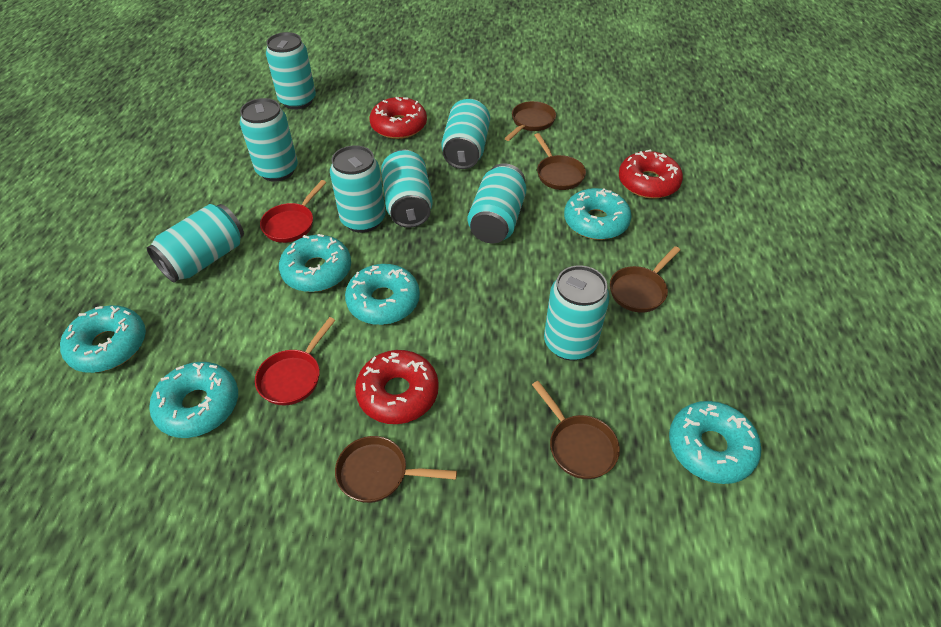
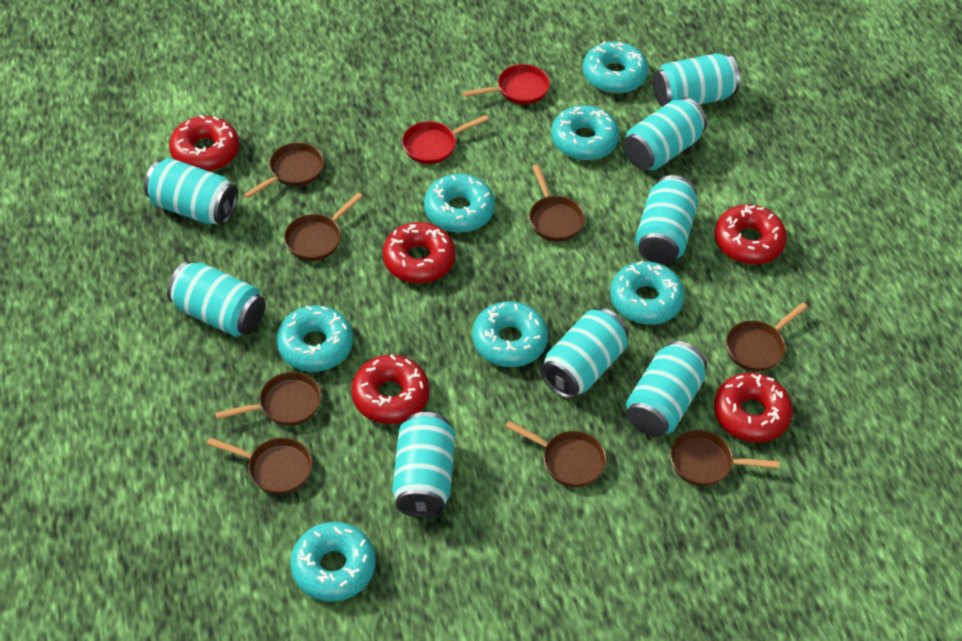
brown pan: [335,436,457,503] [504,101,556,141] [532,381,620,479] [534,133,586,190] [610,246,680,313] = 5 -> [207,438,312,495] [215,372,321,426] [244,143,324,199] [284,193,363,261] [505,421,607,487] [529,164,585,242] [670,430,780,486] [726,302,808,371] = 8
red donut: [355,350,439,424] [370,97,427,139] [619,150,683,199] = 3 -> [169,115,239,171] [351,354,430,424] [382,222,456,283] [714,204,787,264] [714,373,793,443] = 5
turquoise donut: [60,305,146,373] [149,362,238,438] [279,234,351,292] [345,264,420,325] [564,188,632,240] [669,401,761,484] = 6 -> [276,305,353,372] [290,522,376,602] [424,174,495,232] [472,301,548,367] [551,105,619,160] [583,41,648,93] [610,261,685,325] = 7

